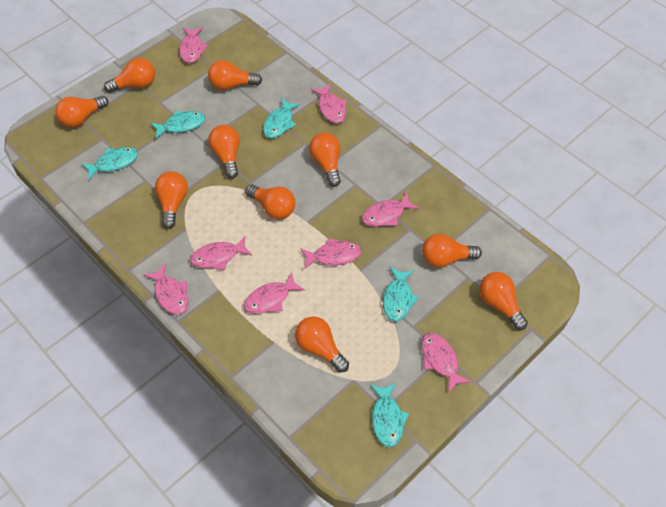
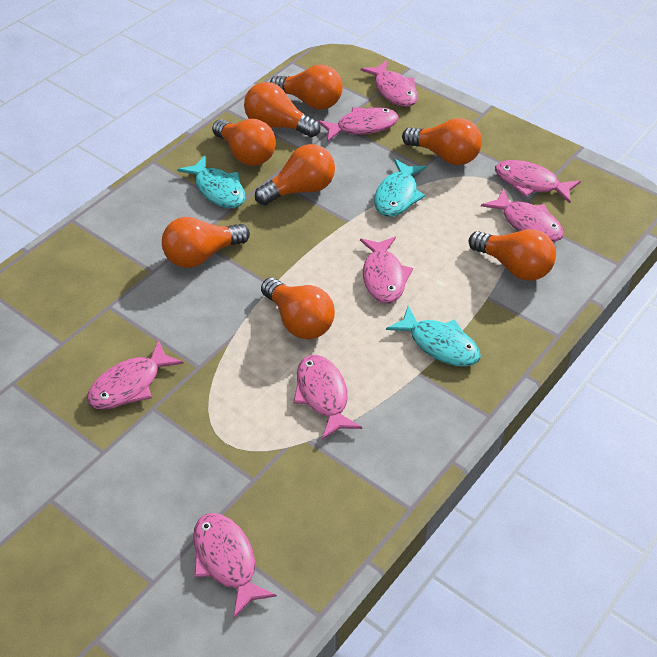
orange light bulb: [55,96,108,127] [104,58,155,93] [155,171,188,229] [208,60,262,90] [208,125,240,179] [245,185,295,219] [295,316,349,372] [309,133,341,187] [422,234,482,268] [479,272,528,330] = 10 -> [162,217,250,268] [212,119,276,166] [244,82,320,137] [255,144,335,205] [261,278,335,339] [270,65,343,109] [402,118,482,165] [469,229,556,281] = 8
turquoise fish: [81,147,138,181] [151,111,206,139] [263,98,301,139] [370,383,409,448] [383,267,419,322] = 5 -> [177,156,246,208] [374,159,427,217] [386,306,481,367] = 3

